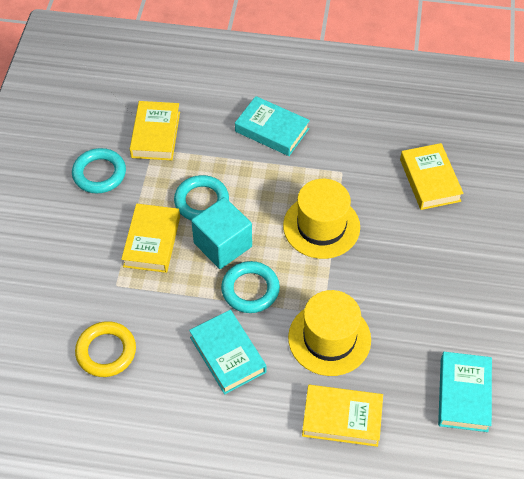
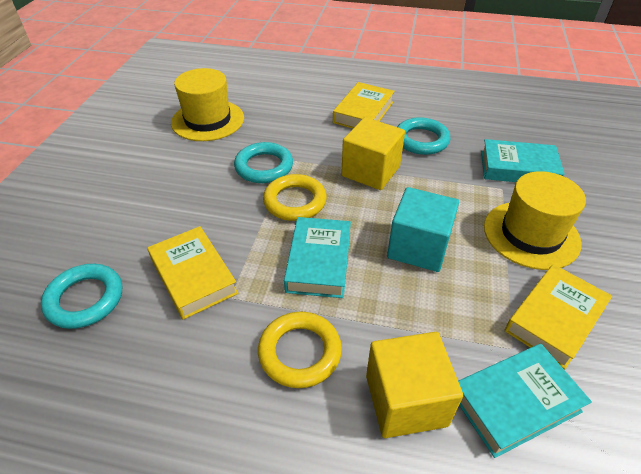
yellow book: [121,204,180,273] [130,101,180,160] [302,385,383,447] [400,143,464,210] = 4 -> [147,226,238,320] [333,82,394,128] [505,264,612,369] = 3
yellow cube: none = 0 -> [341,117,405,190] [366,332,463,438] = 2
yellow ring: [75,321,136,377] = 1 -> [258,312,342,388] [263,174,327,221] = 2

